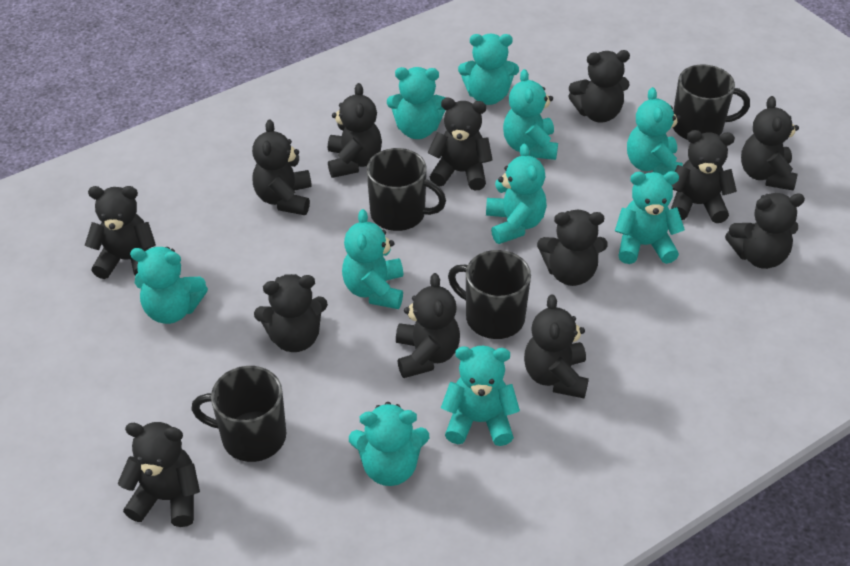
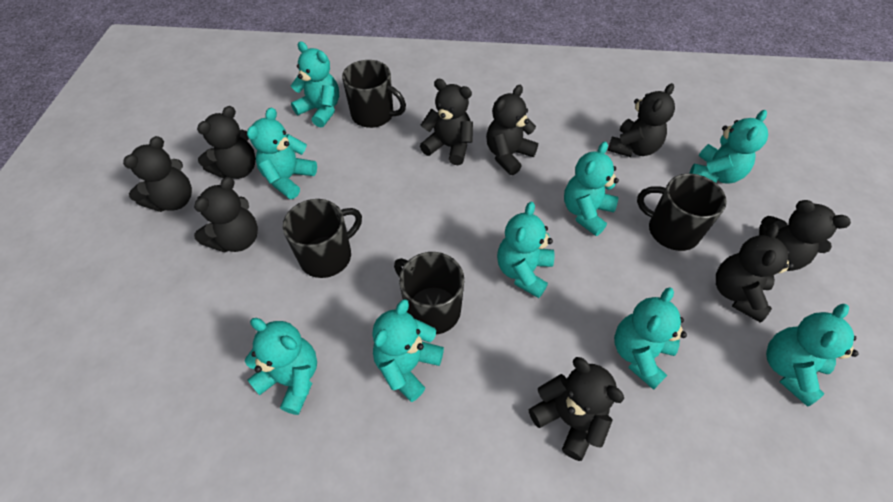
black teddy bear: [85,186,156,279] [117,422,200,527] [252,120,312,215] [254,274,328,352] [328,83,382,178] [396,273,460,378] [428,98,493,191] [524,295,589,398] [537,210,608,286] [568,50,630,123] [671,130,737,223] [725,193,805,269] [741,96,799,191] = 13 -> [123,136,192,212] [194,177,258,253] [197,106,256,179] [420,79,473,165] [486,85,538,175] [529,357,624,461] [608,83,675,157] [716,224,794,323] [759,200,851,271] = 9
turquoise teddy bear: [130,247,208,324] [342,209,403,309] [349,402,429,486] [387,67,446,139] [441,346,520,446] [458,34,519,105] [486,144,547,244] [503,69,558,160] [615,171,685,264] [627,87,683,175] = 10 -> [245,318,317,415] [247,107,317,199] [291,41,339,128] [372,299,444,402] [497,202,555,298] [564,142,619,236] [614,287,687,390] [689,110,768,184] [766,304,859,407] = 9

